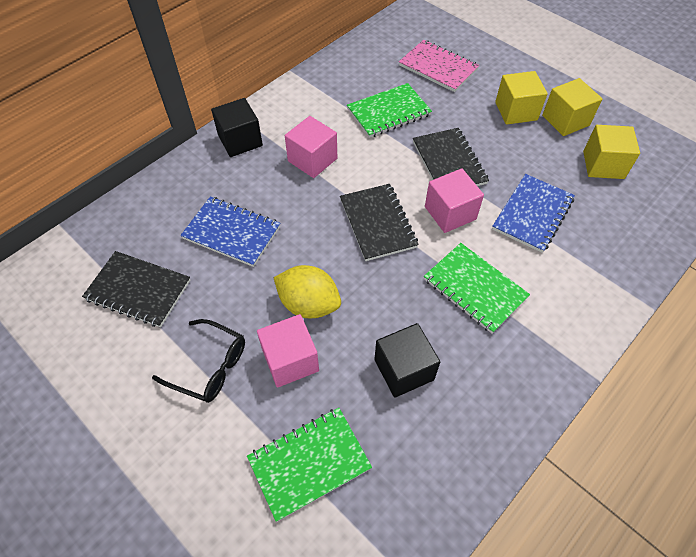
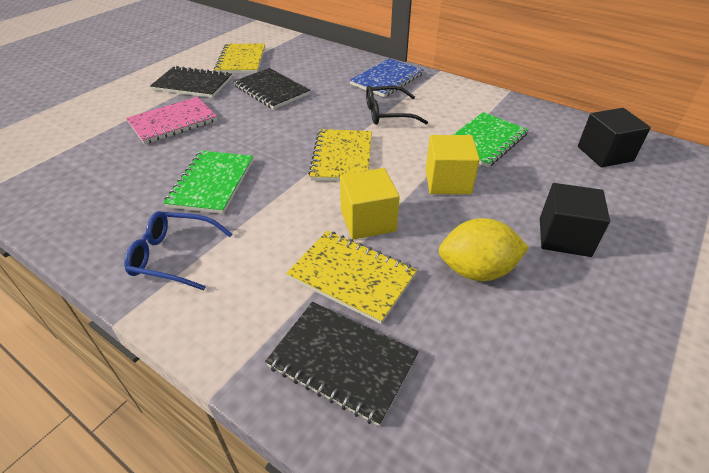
blue glasses: none = 0 -> [124,211,232,290] = 1
blue notebook: [181,196,280,267] [492,174,575,253] = 2 -> [350,58,424,97] = 1
green notebook: [247,408,372,522] [347,83,432,138] [424,243,530,333] = 3 -> [163,151,253,214] [453,112,528,167] = 2
pink cube: [257,314,319,388] [285,116,337,178] [425,168,484,233] = 3 -> none = 0
yellow cube: [495,71,548,125] [542,78,602,136] [583,125,640,179] = 3 -> [340,168,400,239] [426,135,480,194] = 2
yellow notebook: none = 0 -> [214,44,265,73] [286,231,417,324] [308,129,372,181] = 3

